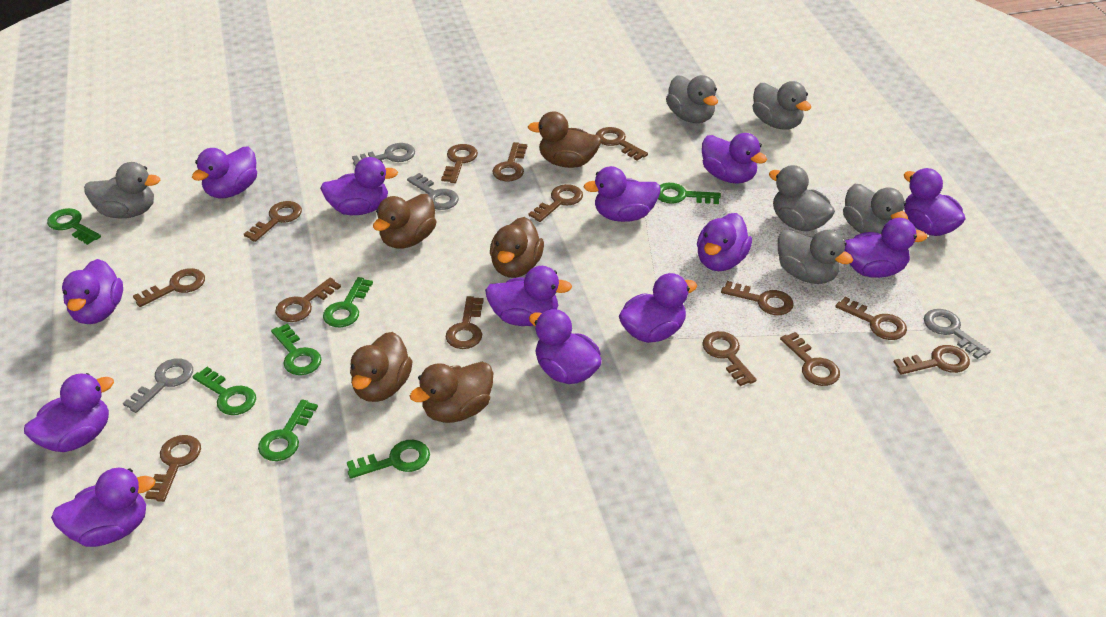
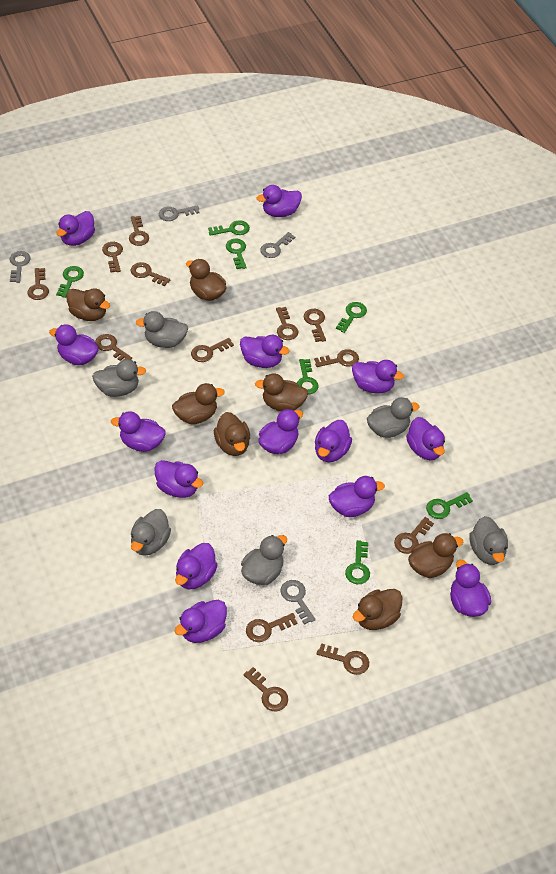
brown duck: [350,332,413,402] [373,194,436,249] [410,362,493,423] [490,217,544,278] [528,111,601,168] = 5 -> [66,288,110,321] [172,383,225,424] [186,259,226,301] [214,412,250,456] [255,373,309,411] [353,589,403,630] [408,533,463,578] = 7
brown key: [133,268,205,307] [145,435,201,502] [244,201,302,242] [275,278,341,322] [441,144,478,183] [446,296,484,349] [492,142,527,181] [529,184,583,222] [596,127,648,161] [702,331,757,386] [721,281,793,315] [780,332,840,386] [835,297,907,340] [894,345,970,375] = 14 -> [28,268,49,300] [95,334,132,361] [102,242,123,273] [129,216,149,246] [131,262,170,286] [191,338,234,362] [243,667,288,711] [246,613,297,642] [276,307,298,340] [304,309,326,342] [314,349,359,367] [317,643,369,675] [394,517,434,554] = 13
purple duck: [24,373,114,452] [51,468,155,547] [62,259,123,324] [192,147,257,198] [320,157,398,215] [485,266,572,326] [529,309,602,384] [583,166,661,222] [619,273,697,343] [697,213,752,271] [702,133,767,184] [844,218,927,278] [904,168,965,236] = 13 -> [49,324,99,365] [56,211,95,246] [111,411,166,452] [154,460,203,498] [175,543,217,589] [175,600,227,643] [240,335,289,368] [257,185,302,217] [258,409,303,454] [315,420,352,462] [329,476,385,517] [352,360,404,393] [406,417,445,460] [450,560,491,617] = 14

